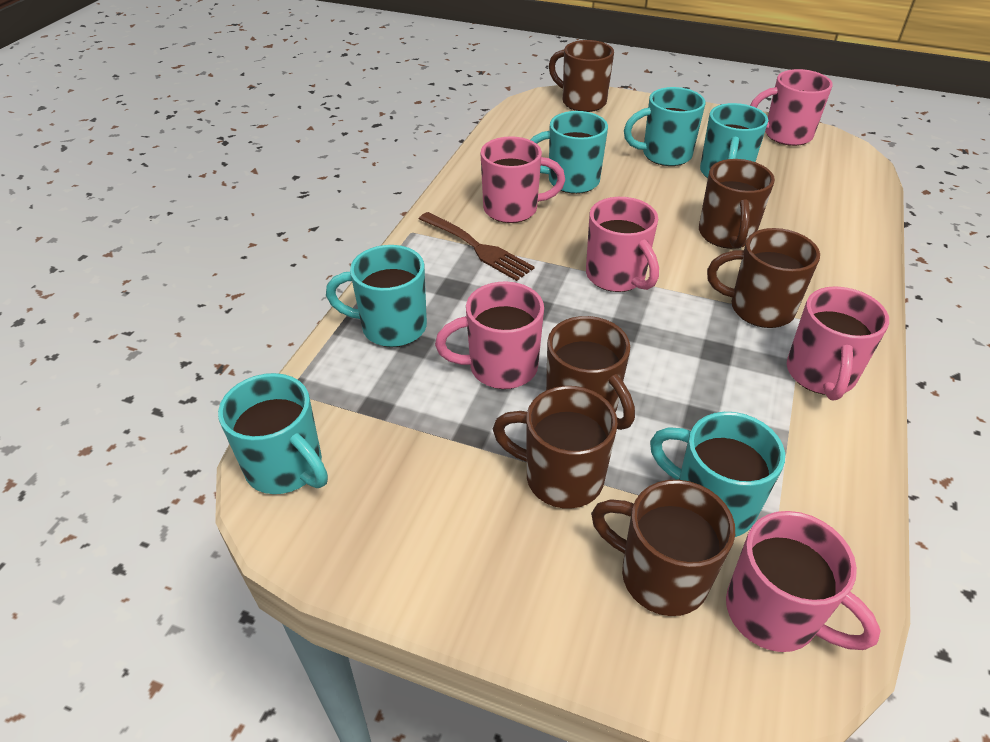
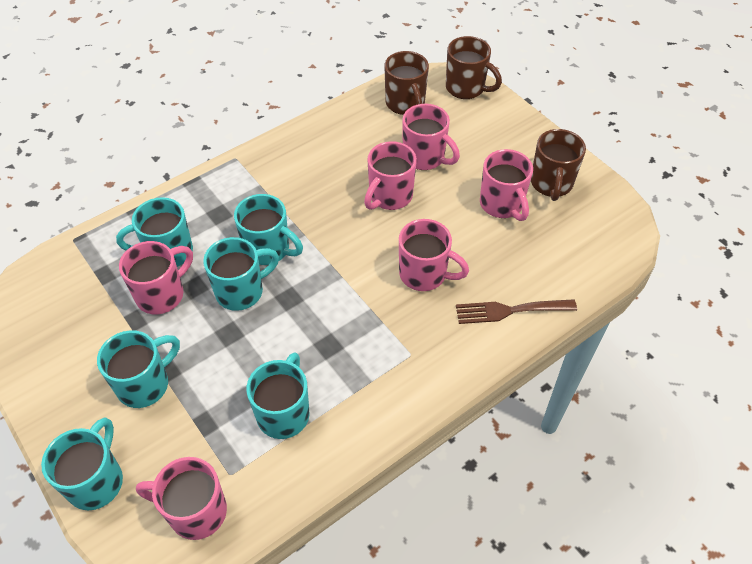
brown mug: [493,386,618,509] [546,316,635,430] [549,40,614,112] [591,480,735,616] [699,159,775,249] [707,228,820,328] = 6 -> [384,51,429,115] [446,36,502,99] [531,129,586,201] = 3

